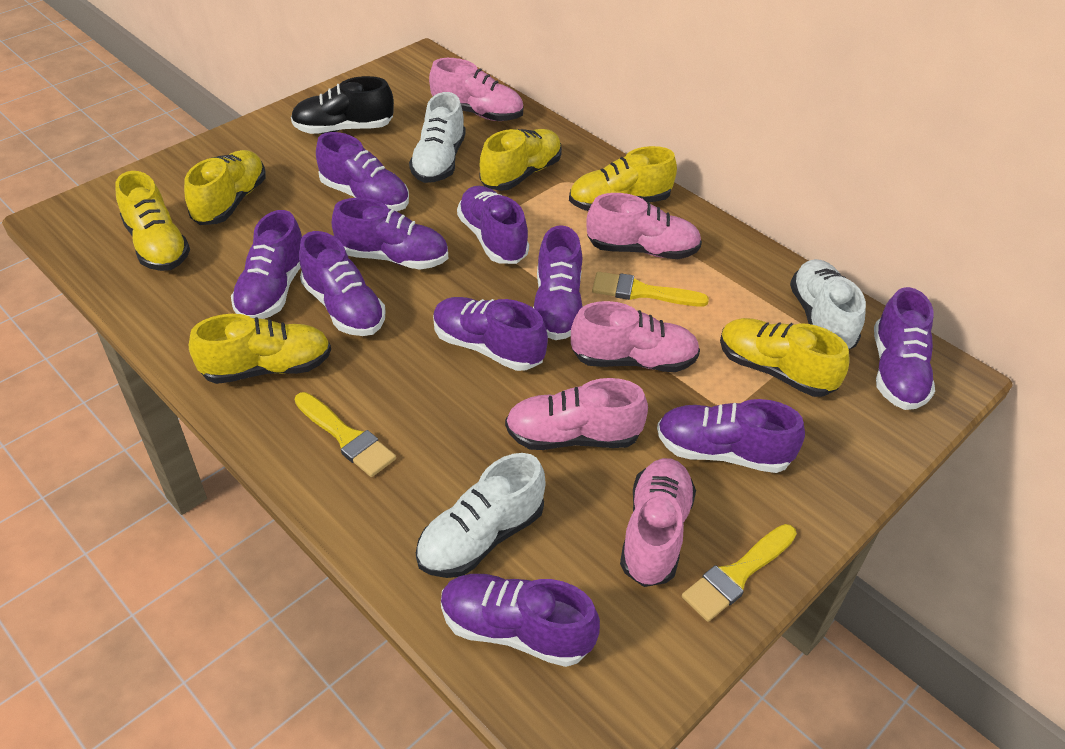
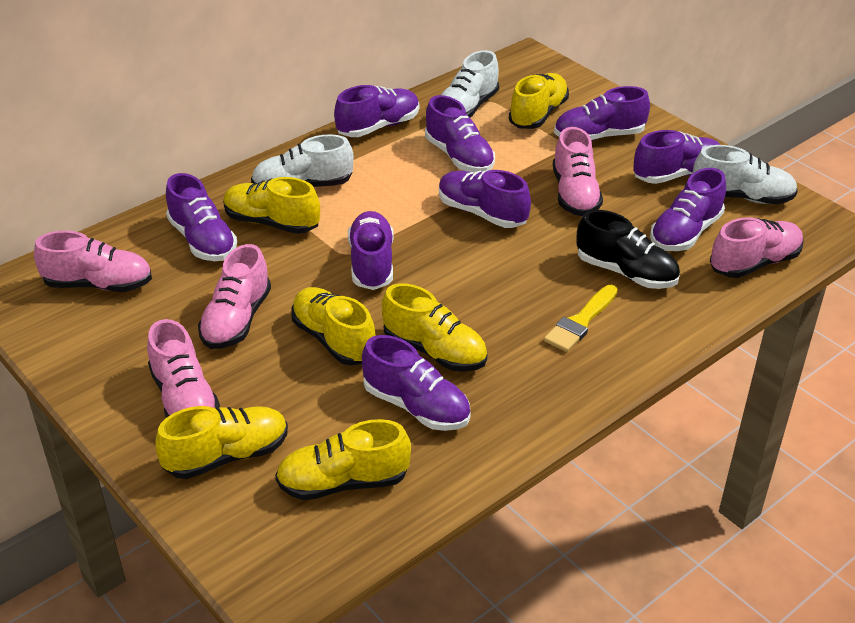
purple shoe: [231,210,302,319] [299,231,385,336] [316,132,409,211] [332,198,448,270] [433,297,548,371] [441,574,600,667] [457,186,529,264] [533,225,583,340] [657,399,805,473] [874,287,935,410] = 10 -> [166,173,237,261] [334,85,419,137] [348,211,394,290] [362,335,471,431] [425,95,495,173] [439,170,531,228] [554,86,650,141] [633,130,720,184] [650,168,726,251] = 9
yellow brush: [294,392,396,477] [592,272,709,306] [682,524,797,622] = 3 -> [544,285,618,352] = 1

